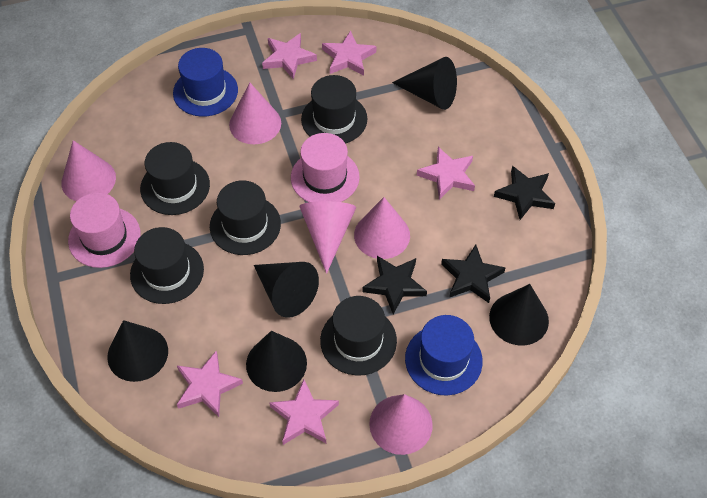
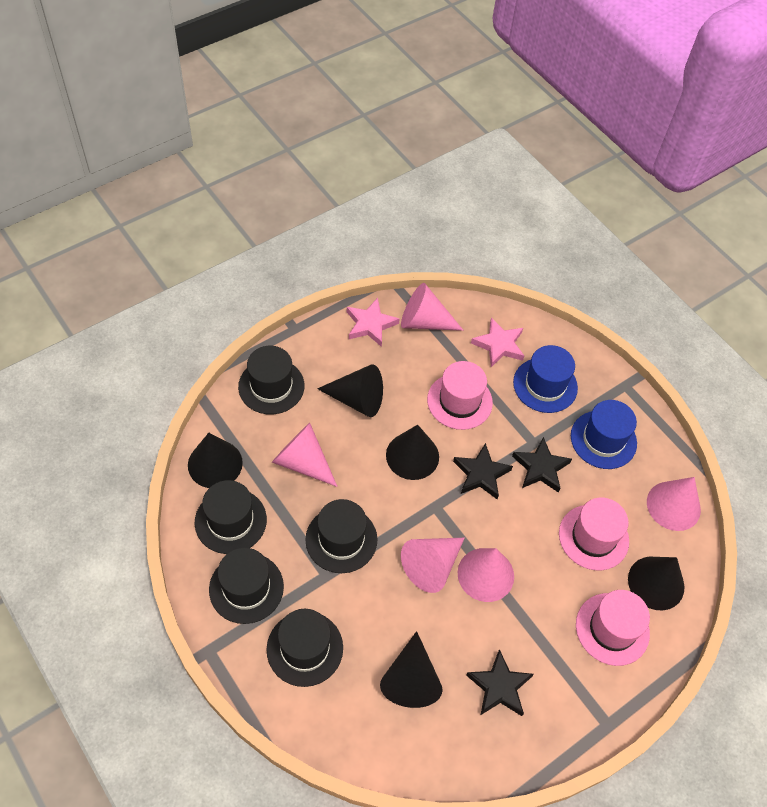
pink hat: [68,192,141,268] [291,133,360,202] = 2 -> [427,361,493,430] [559,498,629,570] [576,590,650,666] = 3
pink star: [177,351,243,417] [262,33,317,79] [269,379,339,445] [322,31,376,76] [417,147,475,200] = 5 -> [347,298,400,347] [471,317,524,367] = 2

